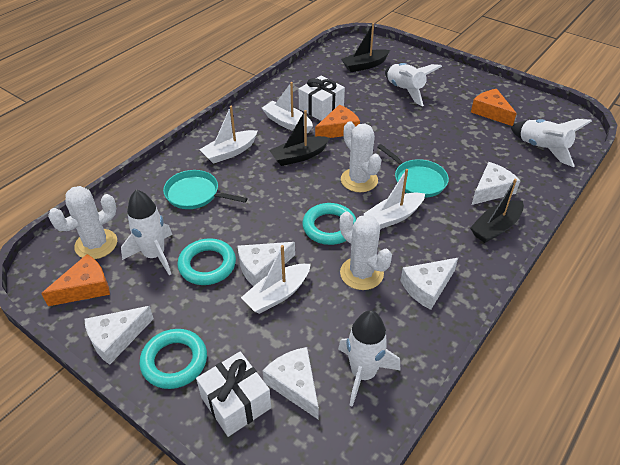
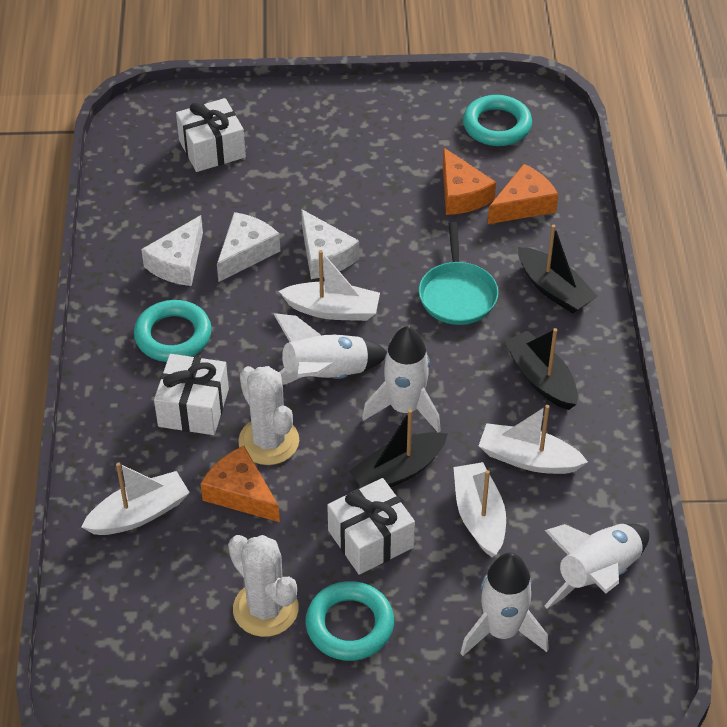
turquoise pan: [163,170,248,209] [377,144,449,198] = 2 -> [419,222,498,325] = 1
white cactus: [48,186,117,259] [339,212,392,290] [341,121,381,192] = 3 -> [228,535,299,637] [238,366,299,465] = 2
white cheese: [84,306,154,365] [238,242,295,286] [262,347,319,419] [400,258,458,310] [472,162,521,205] = 5 -> [141,215,203,286] [217,212,280,282] [301,209,359,279] = 3
white gift: [196,351,271,437] [299,75,345,121] = 2 -> [154,354,229,435] [176,98,246,172] [327,478,415,575] = 3

